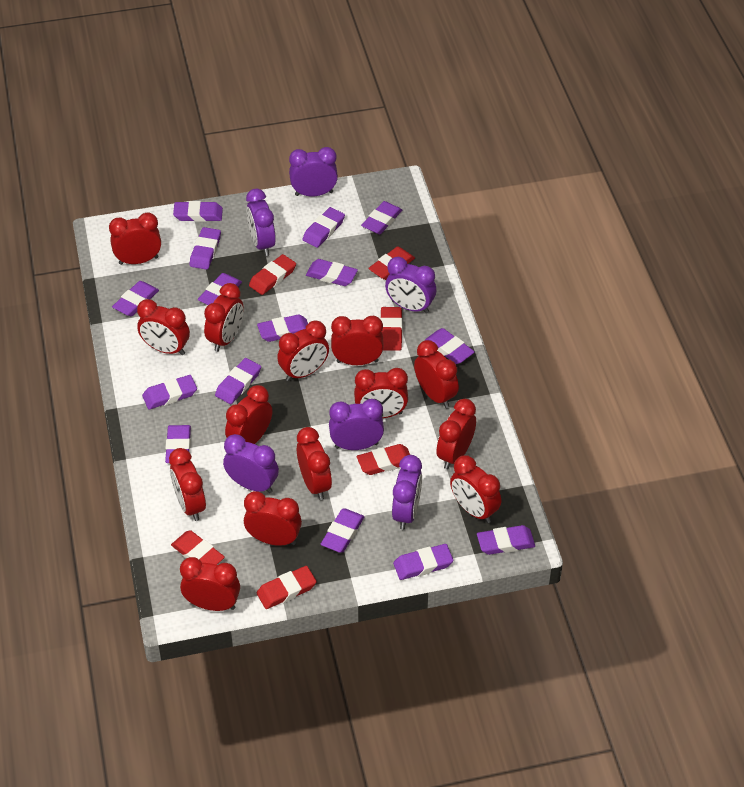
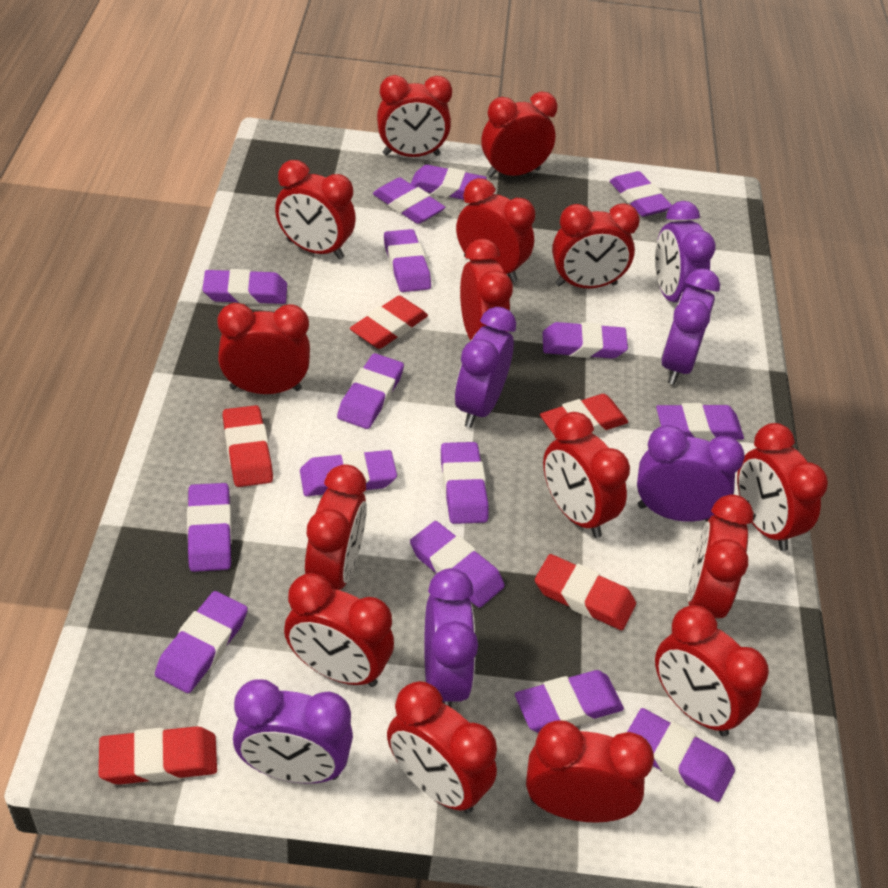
red clock: [109,212,161,265] [137,299,190,355] [169,448,206,521] [180,557,240,611] [204,283,244,352] [225,385,272,444] [244,491,302,546] [277,320,329,381] [297,427,332,500] [331,316,384,365] [354,368,408,418] [414,340,459,408] [436,399,476,469] [450,455,501,523] = 14 -> [217,303,310,394] [275,160,356,259] [284,573,394,687] [305,464,367,590] [377,75,452,157] [387,681,497,813] [456,178,535,283] [460,239,513,341] [481,92,558,178] [526,720,654,823] [543,412,630,538] [552,203,640,289] [655,605,769,736] [688,494,754,619] [737,423,828,551] = 15
red eraser: [171,530,225,565] [249,254,296,295] [257,566,317,609] [357,444,410,475] [368,247,415,280] [380,307,402,351] = 6 -> [99,726,217,785] [223,405,273,487] [350,296,428,349] [535,554,636,630] [540,394,628,436] = 5

